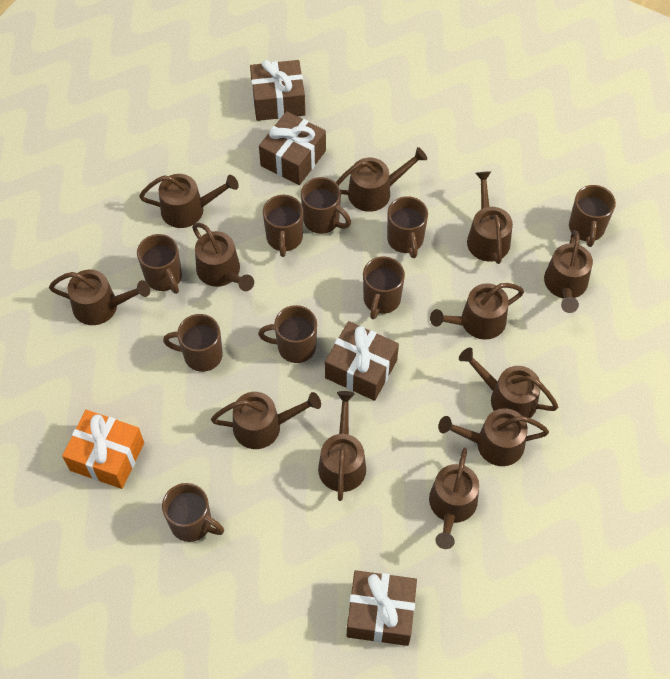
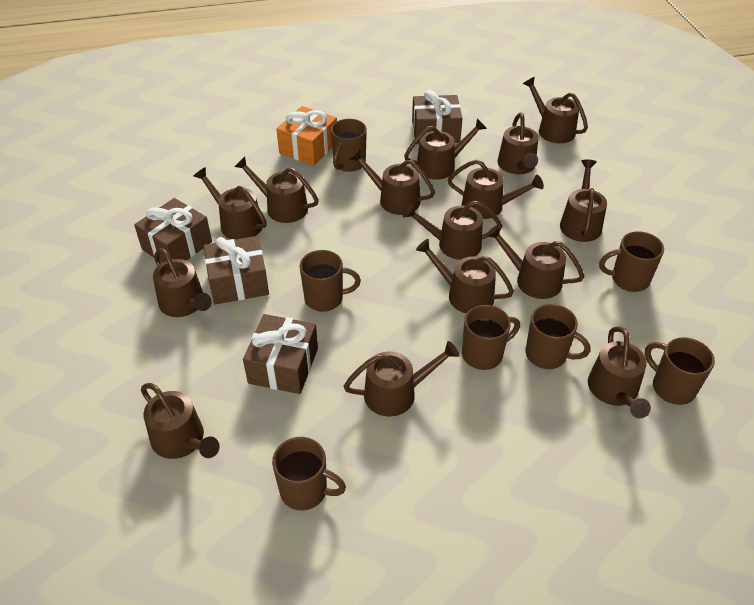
brown mug: [137,234,182,294] [162,483,224,542] [163,314,223,372] [258,305,317,363] [263,195,303,257] [301,177,351,234] [363,257,405,319] [387,196,428,258] [569,185,616,247] = 9 -> [272,437,346,510] [300,250,361,312] [331,119,367,172] [462,305,520,370] [526,304,590,369] [599,231,664,292] [645,337,715,405] = 7
brown watering can: [49,270,150,325] [139,174,239,228] [192,223,254,291] [211,392,321,449] [318,391,366,501] [336,147,427,212] [429,448,479,549] [430,283,524,340] [438,408,549,466] [459,347,558,418] [467,171,513,264] [544,230,593,313] = 12 -> [141,383,220,459] [153,248,212,317] [194,167,267,240] [234,156,319,223] [344,341,460,417] [350,149,435,215] [403,201,502,260] [404,118,487,180] [416,239,514,314] [448,160,544,219] [486,225,585,299] [498,113,538,174] [523,77,588,143] [560,159,607,242] [588,326,651,418] = 15

